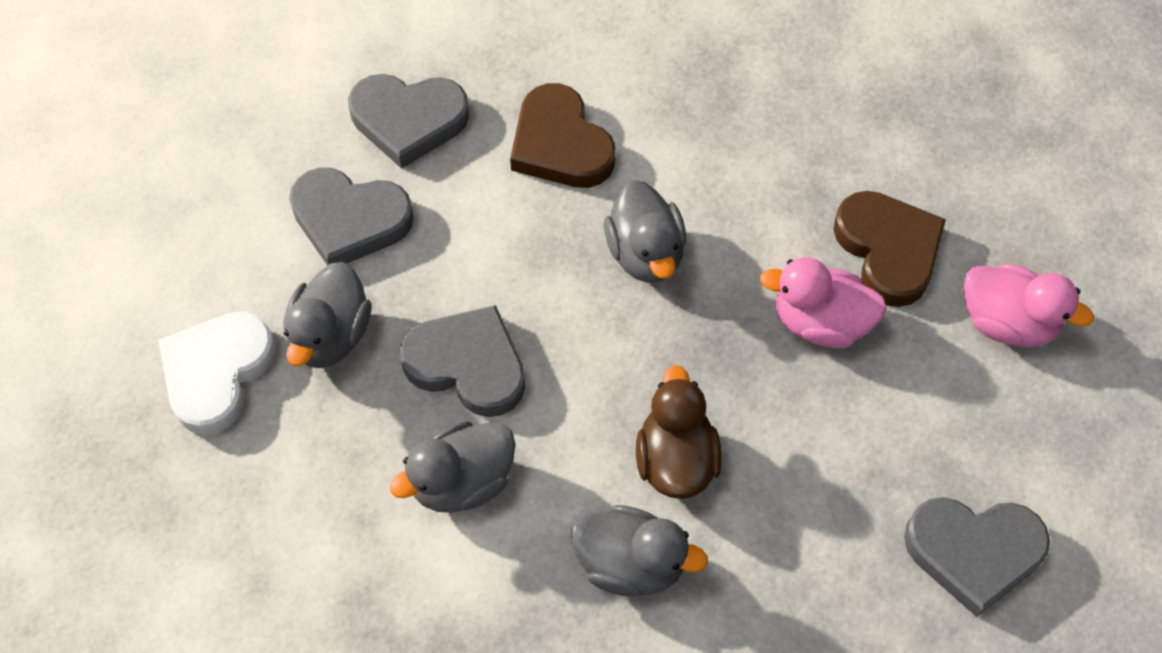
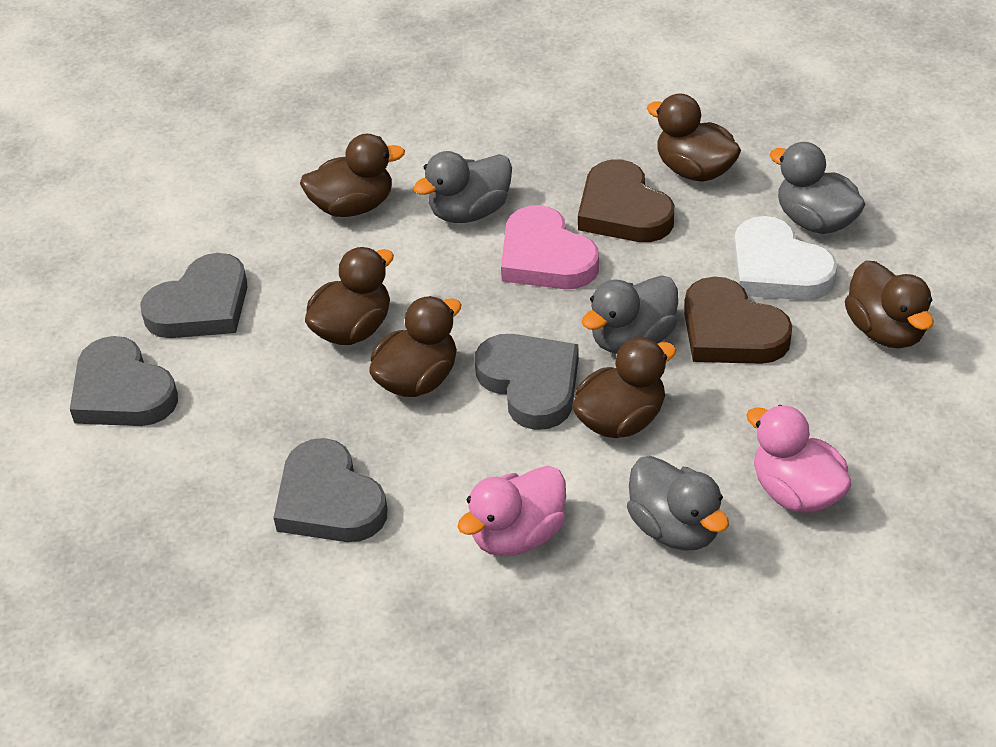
brown duck: [636,365,722,499] = 1 -> [300,134,405,217] [305,247,394,345] [369,296,462,397] [572,337,676,438] [647,93,741,182] [845,260,934,348] = 6
pink heart: none = 0 -> [501,205,599,289] = 1

